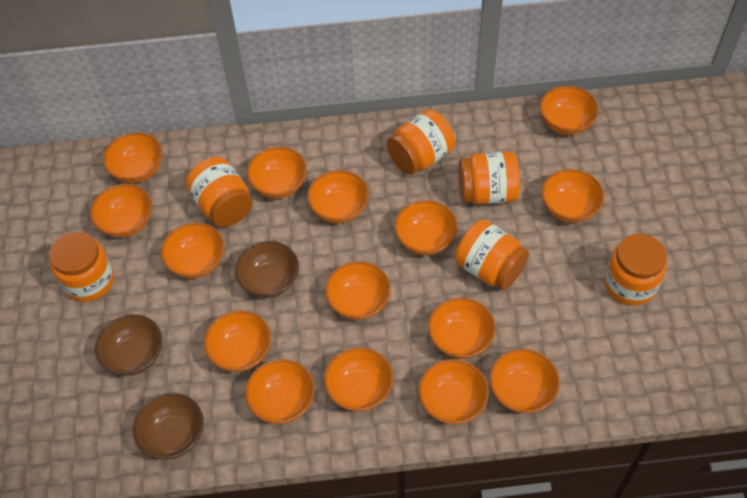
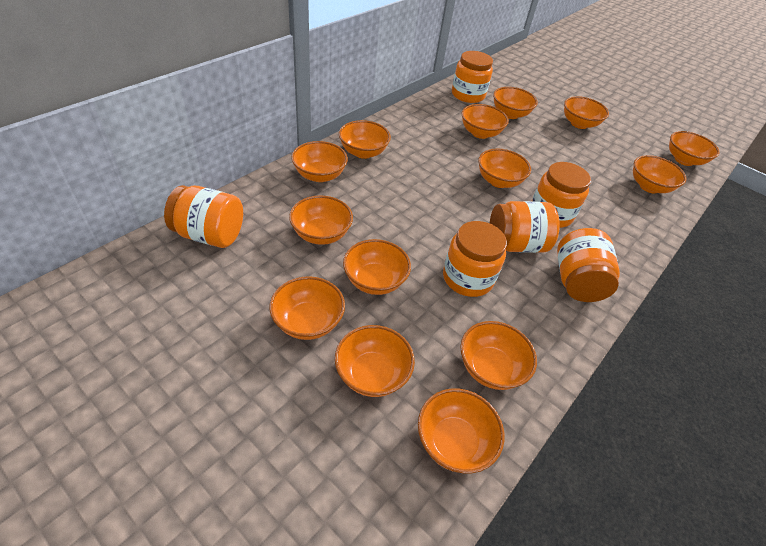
brown bowl: [95,314,162,376] [133,393,204,460] [235,241,299,298] = 3 -> none = 0
orange bowl: [90,184,152,237] [103,132,163,183] [161,222,224,278] [204,310,271,372] [245,359,315,424] [247,147,307,199] [307,170,369,223] [324,347,393,411] [325,261,391,320] [394,200,458,255] [418,359,489,424] [428,297,496,359] [489,349,560,413] [540,86,599,135] [542,169,604,223] = 15 -> [269,276,345,340] [289,195,353,245] [291,141,348,182] [335,325,415,397] [339,120,391,159] [343,239,411,295] [418,388,504,473] [460,321,537,390] [462,104,509,139] [478,148,531,188] [493,87,538,119] [564,96,609,129] [633,155,686,193] [669,131,720,166] = 14

